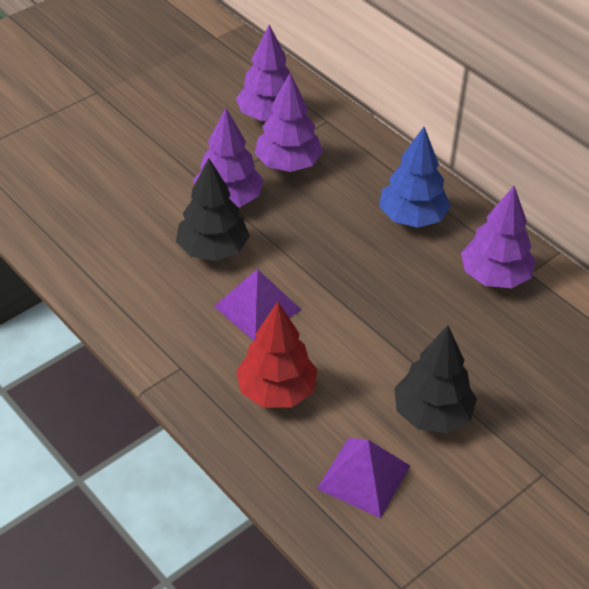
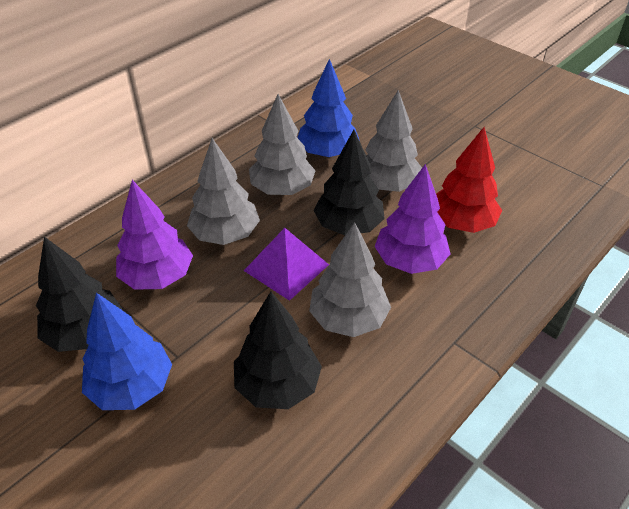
black tree: [176,158,250,261] [394,325,477,433] = 2 -> [36,237,122,352] [234,292,322,409] [313,130,385,235] = 3
blue tree: [379,127,451,228] = 1 -> [82,293,172,410] [297,59,360,157] = 2
grey tree: none = 0 -> [187,138,260,245] [249,94,316,195] [309,222,391,337] [366,90,422,192] = 4
purple pyramid: [214,269,302,341] [317,438,410,518] = 2 -> [244,228,329,301] = 1
purple tree: [193,108,263,207] [236,25,290,121] [255,73,323,172] [461,186,536,288] = 4 -> [116,180,193,290] [374,164,450,274] = 2

